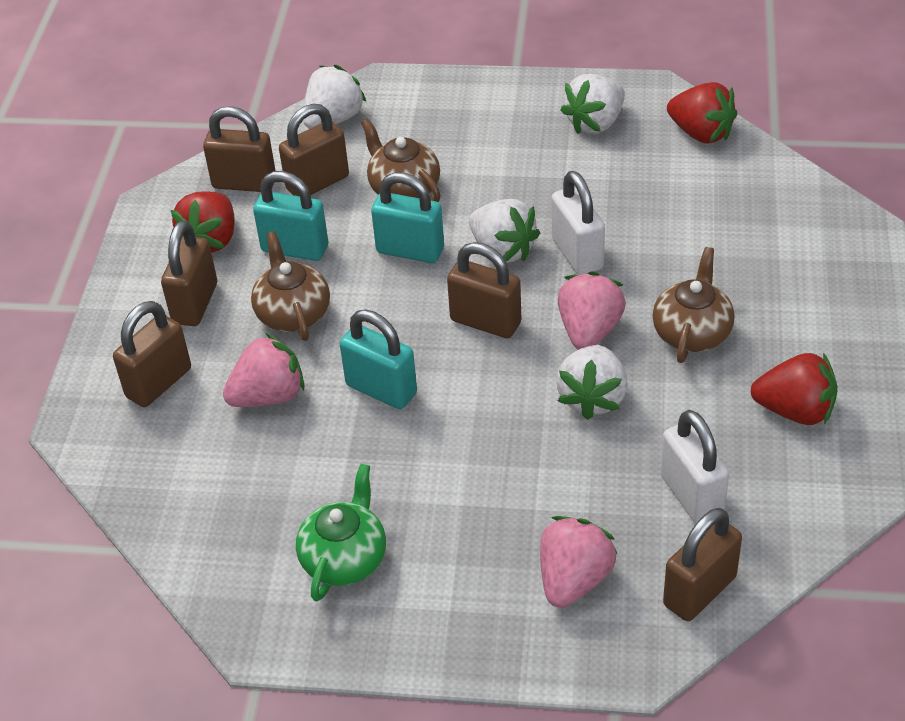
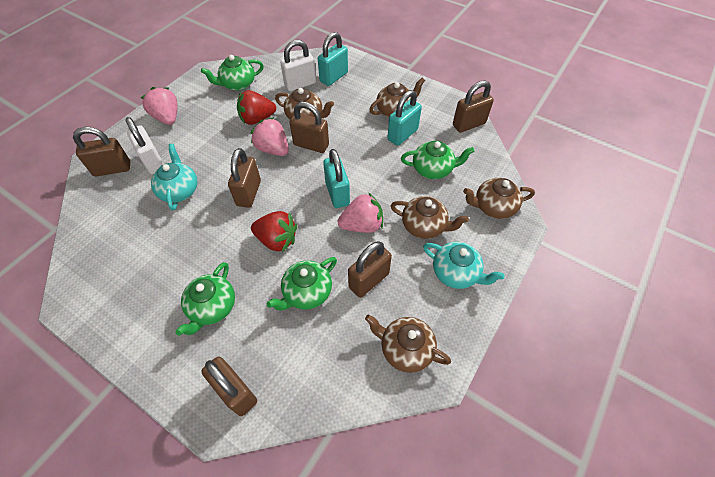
brown teapot: [251,232,330,341] [361,118,441,202] [653,247,735,363] = 3 -> [275,88,334,120] [365,314,451,373] [369,77,425,117] [391,196,469,239] [463,178,535,219] = 5
green teapot: [296,464,386,602] = 1 -> [175,262,235,336] [201,55,264,91] [267,257,337,311] [401,141,474,179] = 4
red strawberry: [171,192,235,253] [667,82,737,144] [751,353,838,425] = 3 -> [237,90,276,125] [251,211,297,253] = 2
turquoise teapot: none = 0 -> [151,144,197,211] [423,242,505,289] = 2
white strawberry: [303,65,366,129] [469,199,540,263] [556,345,628,420] [560,74,625,134] = 4 -> none = 0

